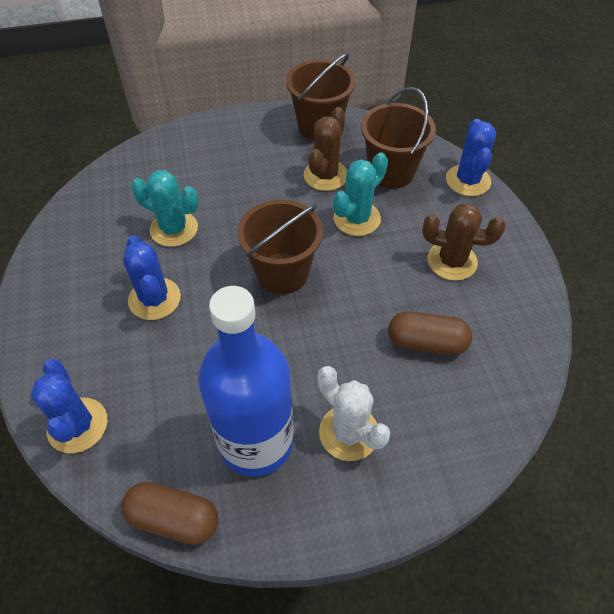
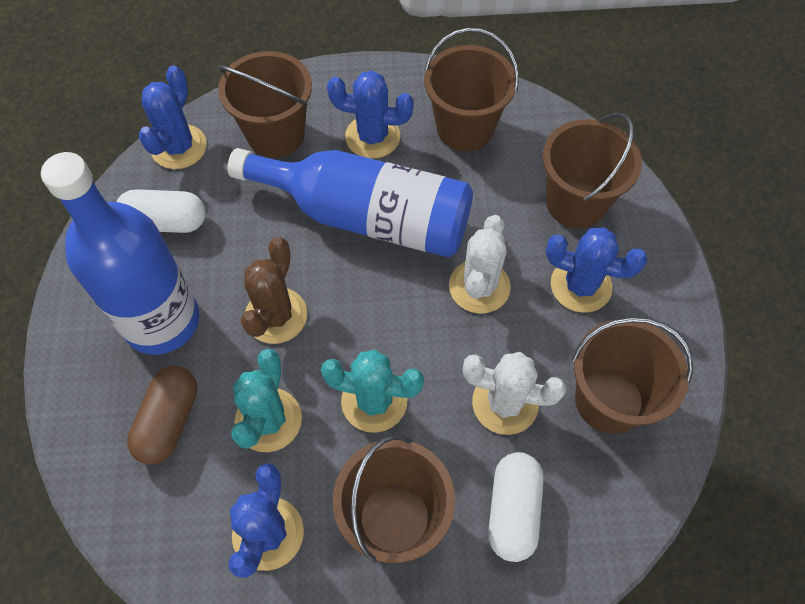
blue bottle: [198,286,294,477] = 1 -> [41,152,200,355] [228,148,473,257] = 2
blue cactus: [31,359,107,453] [123,235,181,320] [446,119,496,196] = 3 -> [139,65,207,169] [228,463,304,578] [327,70,414,158] [546,228,648,313] = 4
brown bucket: [237,199,323,294] [286,53,356,140] [361,87,436,189] = 3 -> [218,51,312,158] [333,435,455,563] [424,28,519,151] [543,113,642,229] [572,317,693,434] = 5
brown cactus: [304,107,347,191] [422,203,506,281] = 2 -> [241,237,307,344] = 1
brown capsule: [122,482,218,545] [388,311,472,355] = 2 -> [127,366,198,465] = 1
white cactus: [317,366,390,461] = 1 -> [449,215,511,314] [463,352,566,435] = 2
white capsule: none = 0 -> [116,189,206,233] [488,452,544,562] = 2

